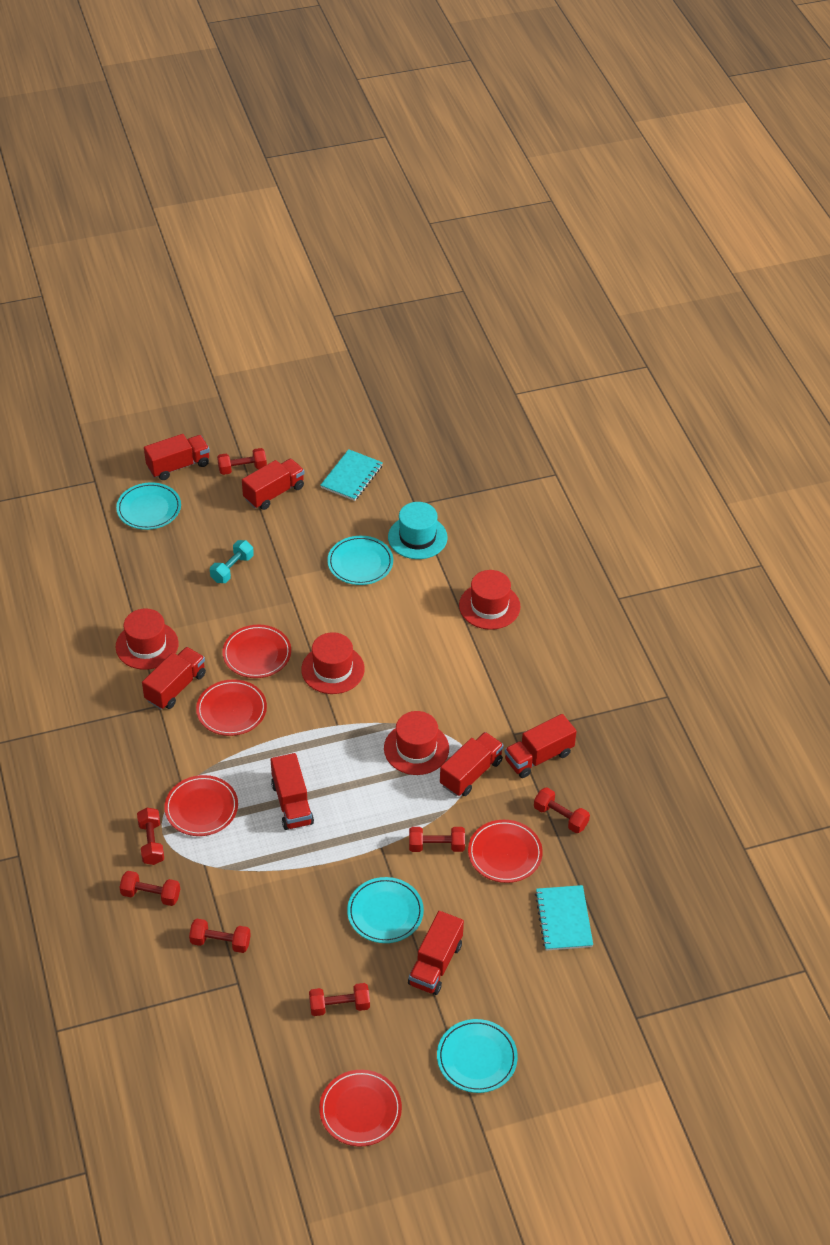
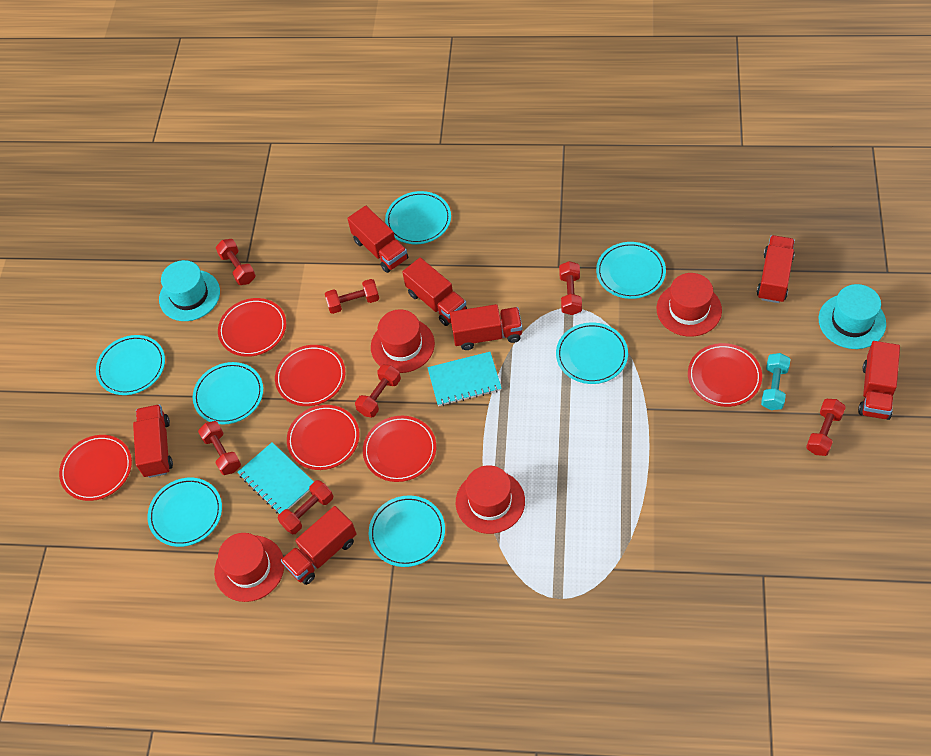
red plate: [164,775,238,836] [196,679,267,736] [222,625,291,678] [319,1070,402,1147] [468,820,543,883] = 5 -> [59,435,132,501] [218,298,286,357] [275,345,345,406] [287,405,359,470] [363,416,436,482] [688,343,762,407] = 6
turquoise hat: [388,502,448,559] = 1 -> [159,260,220,321] [819,284,886,349] = 2
turquoise plate: [116,482,181,530] [327,536,393,585] [347,877,424,943] [437,1019,518,1093] = 4 -> [96,335,165,395] [148,478,222,547] [193,362,263,424] [369,496,445,567] [385,191,451,245] [556,322,628,384] [596,242,666,299] = 7

